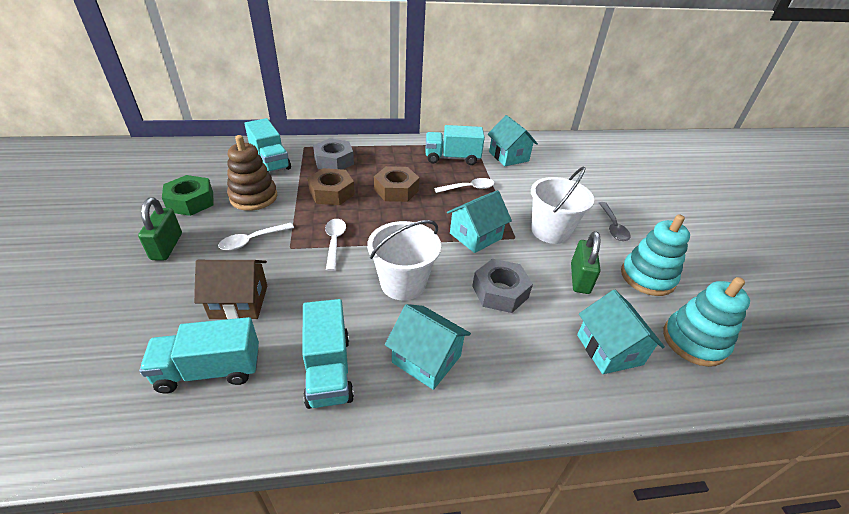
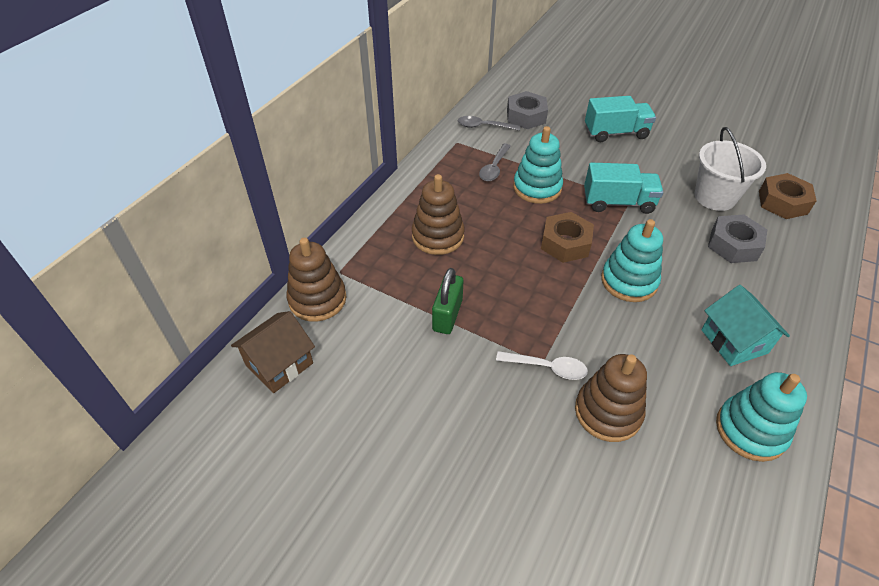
brown stacking toy: [227,135,277,211] = 1 -> [287,238,346,322] [412,174,465,255] [575,354,647,442] = 3
green nut: [162,175,214,216] = 1 -> none = 0
green padlock: [138,198,182,260] [571,231,600,294] = 2 -> [432,268,463,334] = 1
grey spoon: [599,202,630,241] = 1 -> [458,116,520,131] [479,144,511,181] = 2
turquoise house: [385,304,471,390] [447,190,512,253] [488,115,538,166] [577,290,665,374] = 4 -> [701,285,790,366] = 1
turquoise stacking toy: [621,214,690,296] [663,277,750,367] = 2 -> [513,126,563,204] [601,219,663,302] [716,372,807,462] = 3
turquoise truck: [139,317,259,393] [244,118,291,172] [302,299,354,409] [426,125,485,165] = 4 -> [584,163,664,214] [585,96,656,142] = 2
white bucket: [367,220,441,300] [531,166,594,244] = 2 -> [695,127,766,211] = 1
white spoon: [218,223,294,251] [325,219,346,271] [434,178,495,193] = 3 -> [496,351,588,380] = 1

